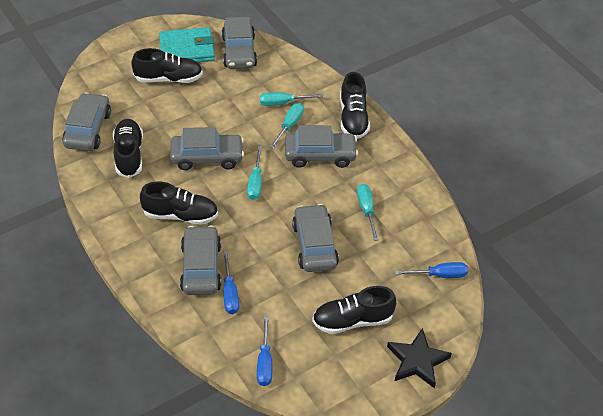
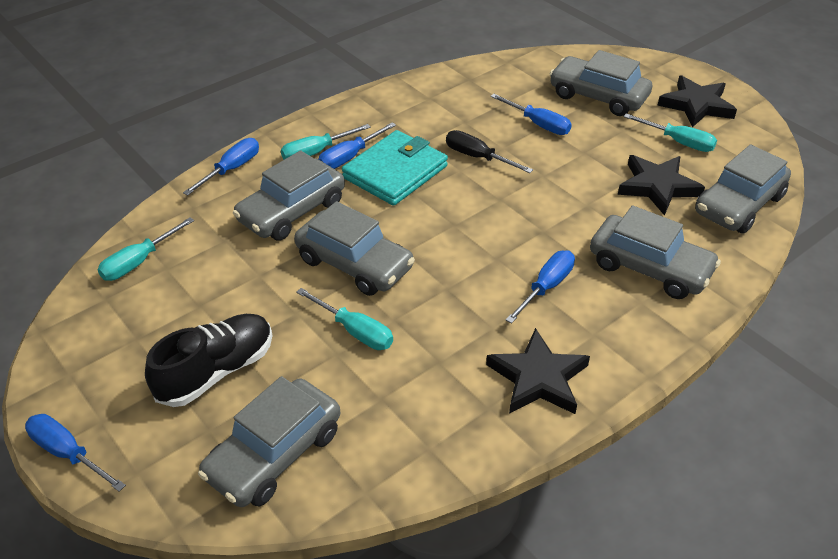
black screwdriver: none = 0 -> [446,130,533,173] = 1
black shoe: [113,119,143,178] [131,48,203,83] [140,182,218,225] [312,286,396,334] [340,72,370,139] = 5 -> [145,314,273,407] = 1
black star: [387,328,452,389] = 1 -> [486,328,590,414] [618,155,705,216] [657,75,737,127] = 3
blue screwdriver: [223,251,239,314] [257,316,272,386] [395,262,468,278] = 3 -> [25,414,126,492] [183,138,259,195] [319,122,396,169] [490,94,572,135] [506,251,575,323] = 5

